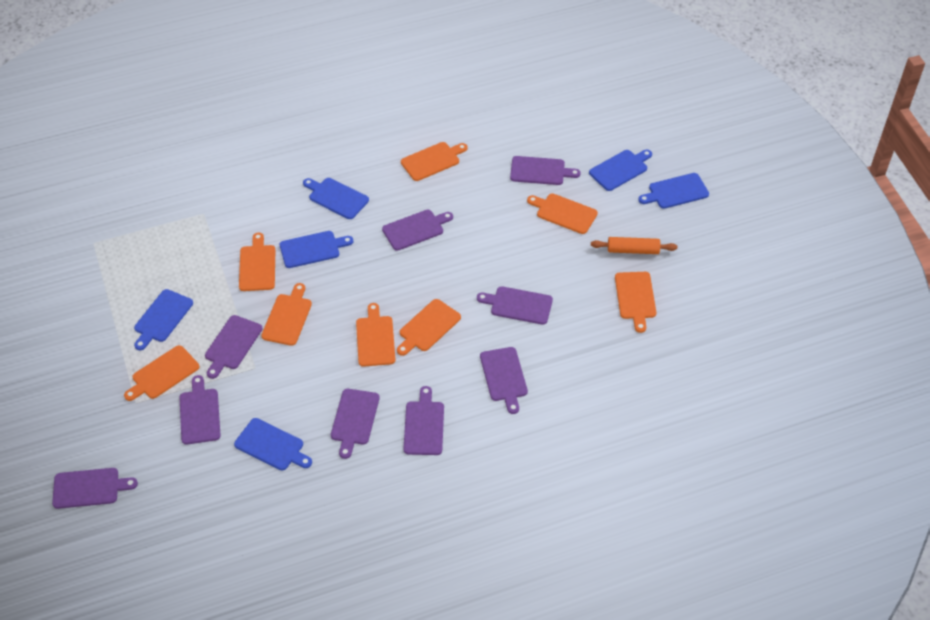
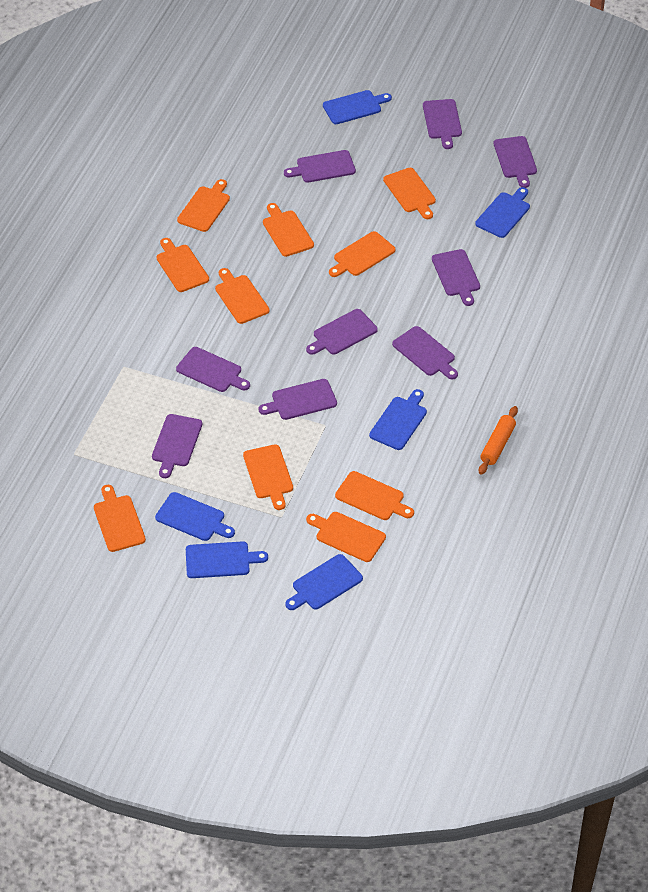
orange cutting board: [124,345,199,401] [239,233,275,291] [261,283,312,346] [356,303,395,367] [397,299,461,356] [401,142,468,181] [527,193,598,234] [615,272,656,333] = 8 -> [94,485,146,552] [156,238,209,292] [177,179,230,232] [215,268,270,324] [243,444,293,510] [263,203,314,257] [306,512,386,562] [329,231,396,277] [335,471,414,520] [383,168,436,219] = 10

